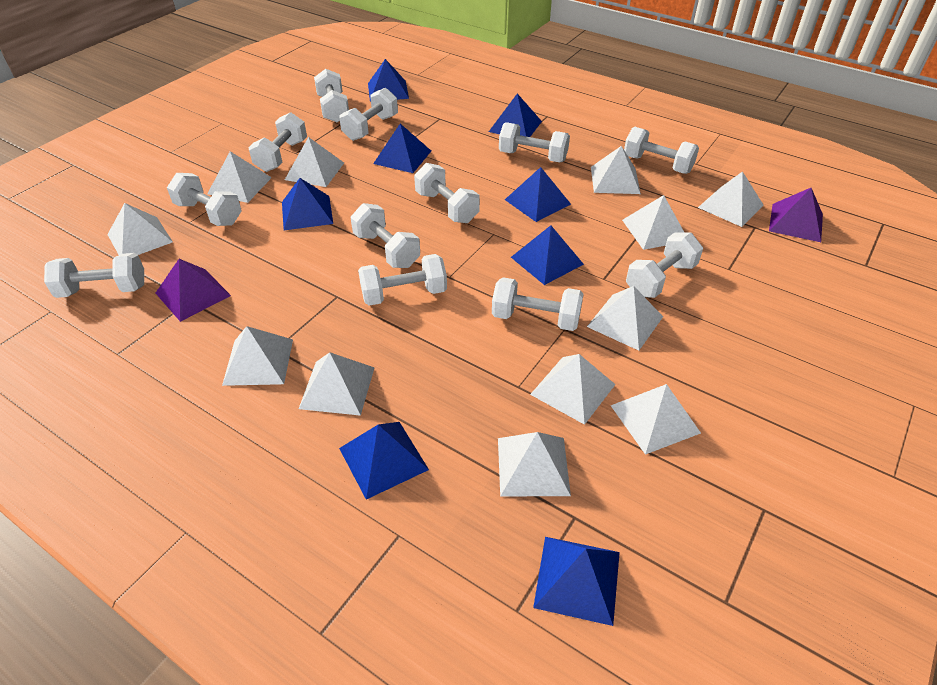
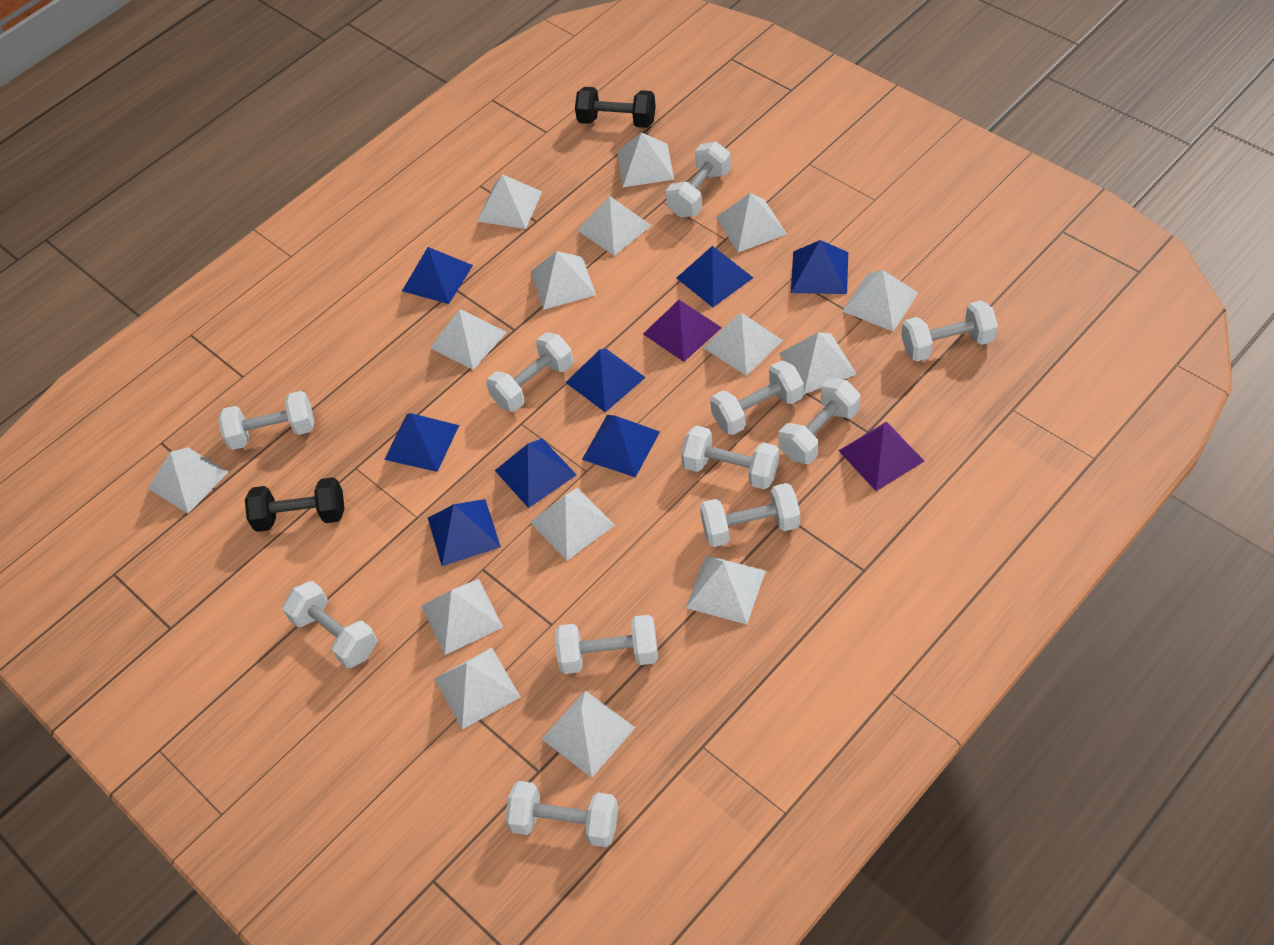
black dumbbell: none = 0 -> [245,477,344,532] [575,87,656,128] = 2
white dumbbell: [44,253,144,298] [167,173,242,226] [248,112,307,172] [314,69,349,123] [339,88,398,141] [350,203,420,268] [358,254,447,306] [414,163,480,223] [492,277,583,331] [499,122,570,162] [624,127,699,174] [626,232,703,298] = 12 -> [218,391,314,450] [282,581,377,668] [486,332,574,412] [505,781,618,847] [555,615,658,674] [665,142,731,218] [681,426,779,489] [700,483,800,547] [710,360,804,435] [779,378,860,464] [901,300,998,361] = 11
white pyramid: [107,203,173,255] [207,151,272,203] [222,326,293,386] [285,137,344,187] [299,352,375,416] [498,432,571,497] [530,354,616,425] [587,286,663,351] [591,146,641,194] [611,384,701,455] [622,195,685,250] [698,171,764,227] = 12 -> [148,447,228,514] [422,579,503,655] [430,309,507,370] [434,647,520,729] [477,174,542,229] [530,487,615,561] [531,251,596,310] [542,691,635,778] [577,196,652,256] [617,132,674,187] [686,555,766,624] [703,313,783,376] [716,193,787,252] [779,332,857,394] [842,270,918,331] = 15

